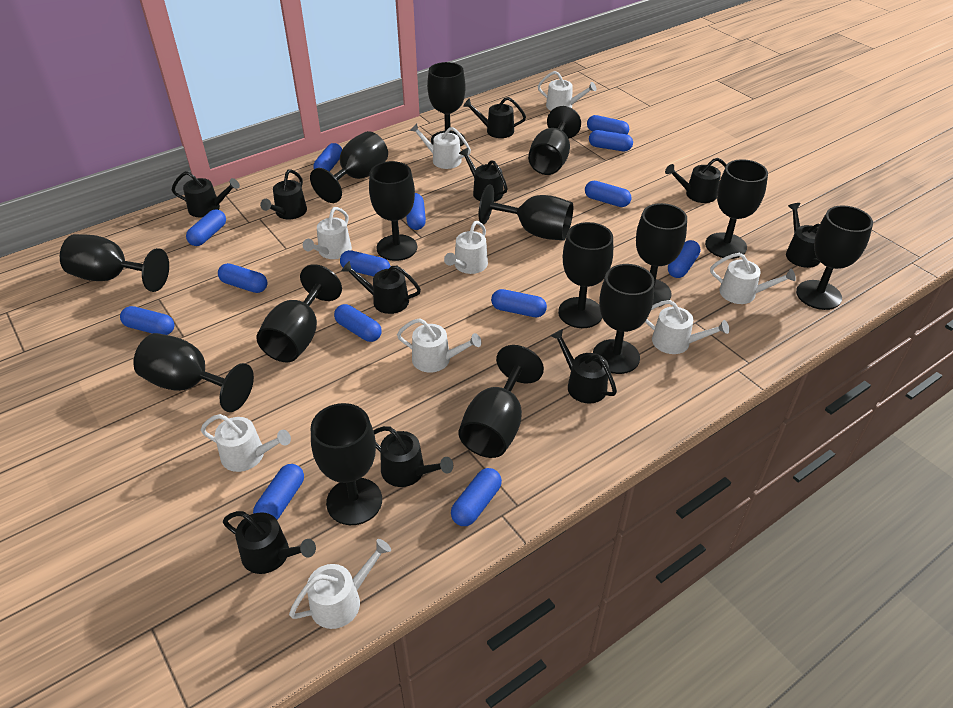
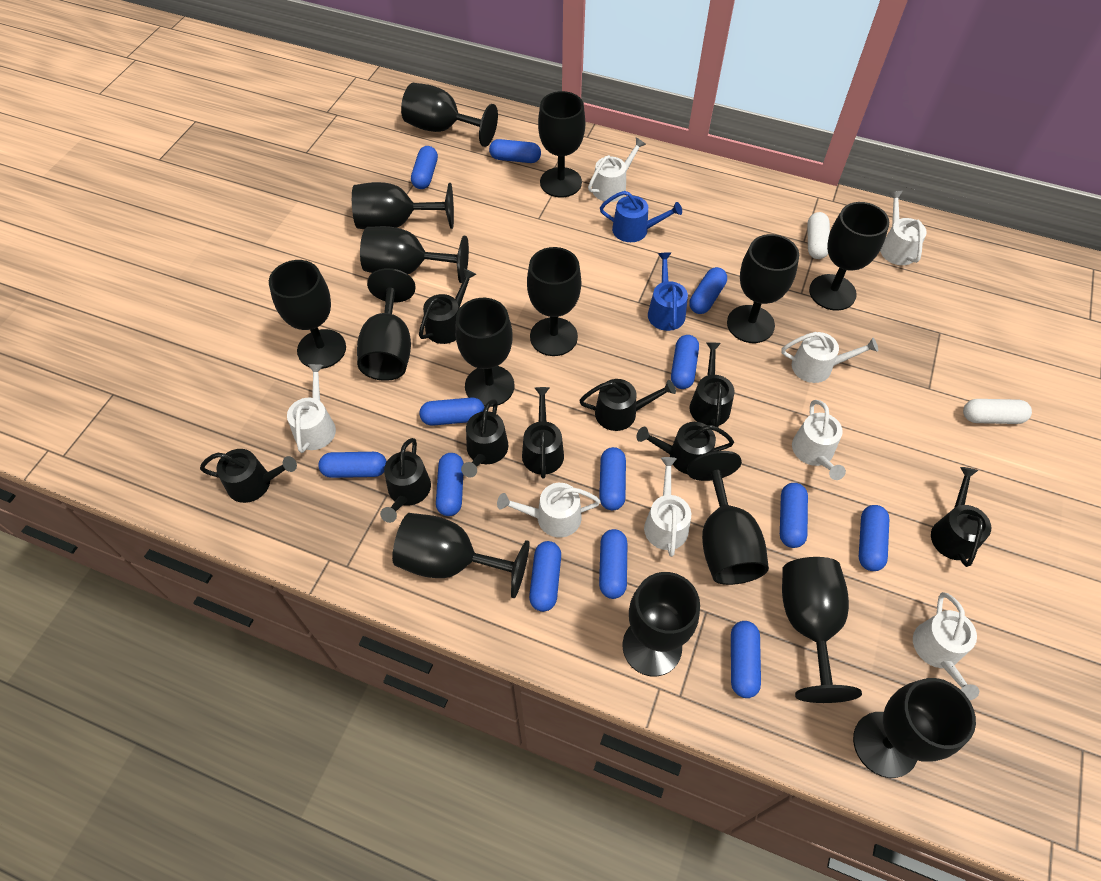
black watering can: [172,171,240,217] [223,511,316,574] [260,169,307,219] [341,261,421,314] [373,426,453,487] [459,148,508,202] [463,97,526,138] [551,329,617,403] [665,158,727,203] [786,203,820,268] = 10 -> [200,449,297,503] [380,438,431,523] [419,268,476,344] [461,399,508,478] [522,387,564,479] [579,379,676,431] [637,422,734,474] [689,342,735,427] [931,467,991,567] = 9
blue capsule: [120,306,174,335] [186,209,226,246] [218,263,267,293] [253,464,304,520] [313,143,342,172] [334,304,382,342] [340,250,390,277] [406,193,426,230] [451,468,502,526] [491,289,547,317] [585,181,631,207] [587,115,629,134] [589,130,633,151] [668,240,701,278] = 14 -> [318,452,387,478] [411,146,438,189] [420,397,484,426] [436,453,464,516] [489,139,541,163] [529,541,561,612] [599,447,626,510] [599,529,627,599] [671,335,699,389] [689,267,727,314] [731,621,761,698] [780,483,808,548] [859,505,889,571] = 13
blue watering can: none = 0 -> [600,191,682,242] [648,252,688,331] = 2
white capsule: none = 0 -> [807,212,830,259] [963,399,1032,424] = 2
white watering can: [201,414,291,472] [289,539,391,629] [303,207,352,259] [397,318,481,372] [410,123,471,169] [444,221,488,274] [538,71,596,111] [645,300,729,354] [710,253,796,304] = 9 -> [287,364,336,453] [497,483,601,537] [588,137,646,202] [644,457,691,557] [781,332,878,383] [792,400,846,480] [880,191,927,265] [913,592,979,700] = 8

